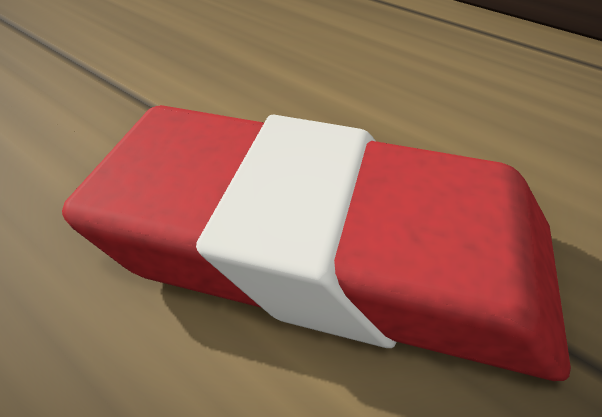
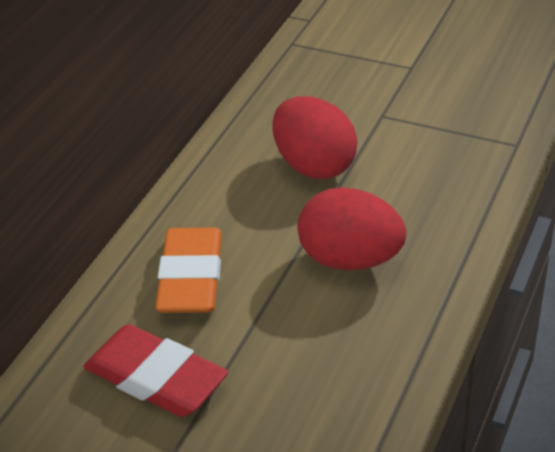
orange eraser: none = 0 -> [155,228,222,313] = 1
red egg: none = 0 -> [272,96,358,179] [297,187,406,270] = 2

